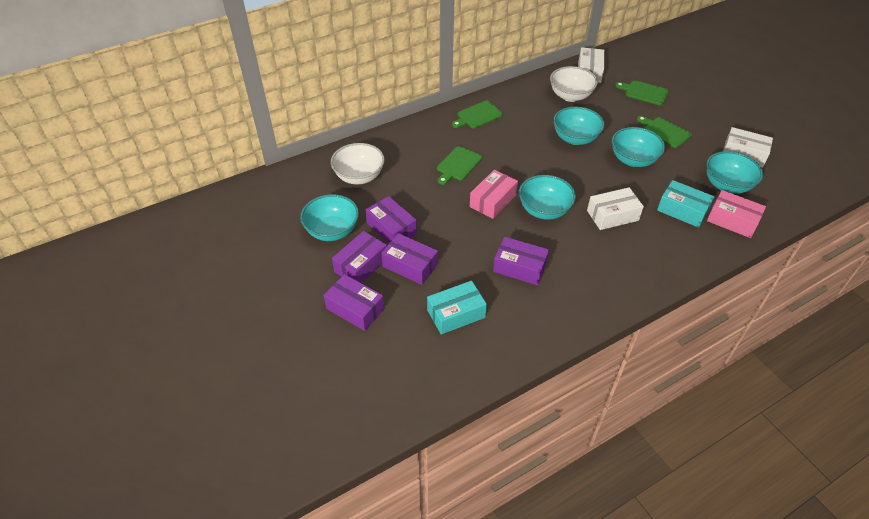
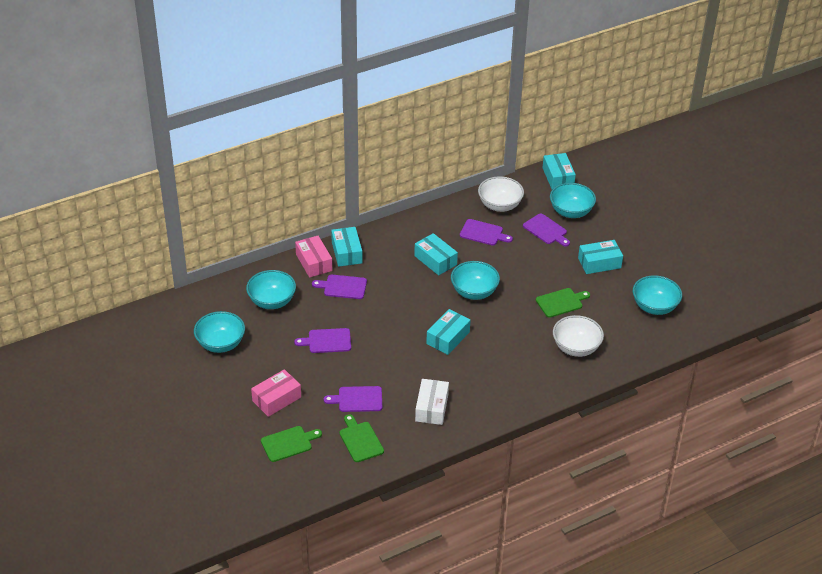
green cutting board: [437,146,482,185] [452,101,503,128] [615,80,669,105] [637,116,692,148] = 4 -> [261,426,322,462] [340,414,384,462] [536,288,590,318] = 3
purple box: [324,274,385,331] [332,231,387,283] [366,196,417,243] [382,233,438,285] [493,237,549,285] = 5 -> none = 0
purple cutting board: none = 0 -> [294,328,351,353] [312,275,367,299] [324,386,382,412] [460,219,513,245] [523,213,570,247] = 5
turquoise box: [427,281,487,335] [657,180,714,228] = 2 -> [331,227,363,267] [414,233,458,275] [426,309,470,355] [542,153,576,190] [578,240,623,274] = 5
white box: [578,47,604,83] [587,187,644,230] [723,127,773,168] = 3 -> [415,379,449,425] = 1

